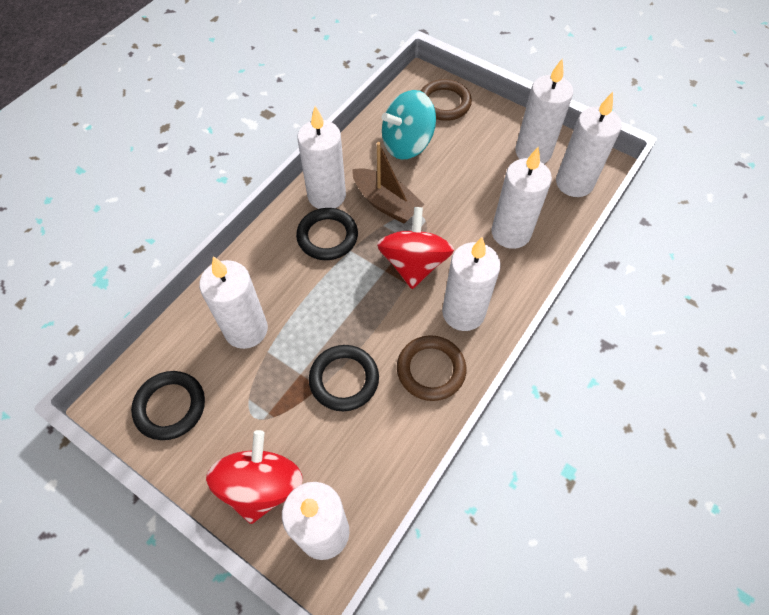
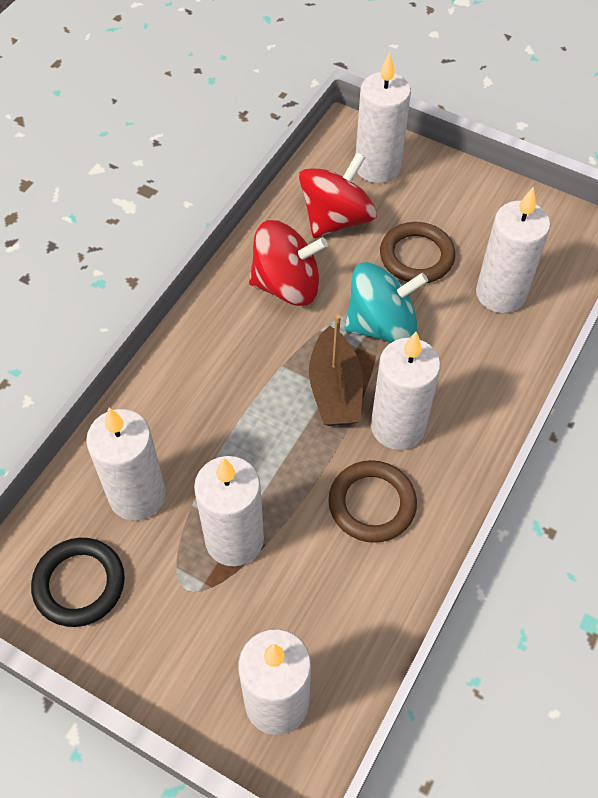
black ring: [131,371,205,440] [296,208,358,260] [309,345,379,411] = 3 -> [31,538,125,627] = 1
white candle: [199,256,268,349] [282,482,349,560] [297,106,346,209] [442,237,501,331] [491,147,552,249] [515,59,573,164] [556,92,622,197] = 7 -> [86,408,166,520] [194,456,264,566] [238,629,311,735] [356,52,411,183] [371,332,441,450] [476,186,551,313] = 6

